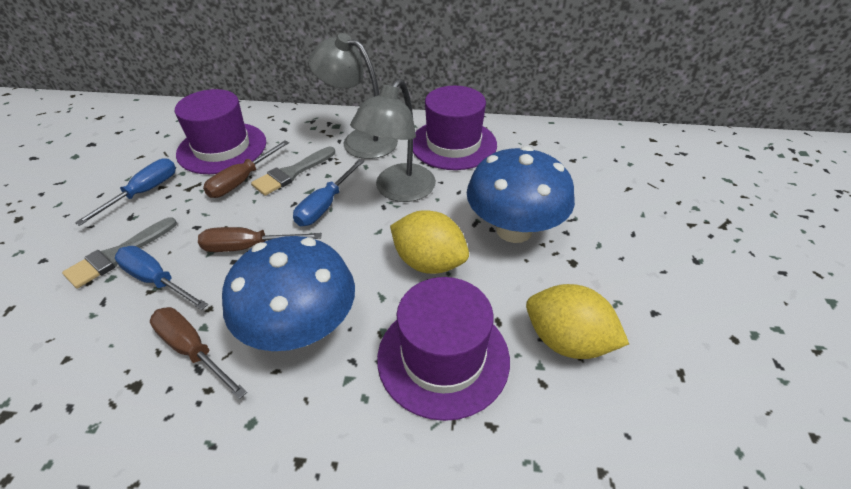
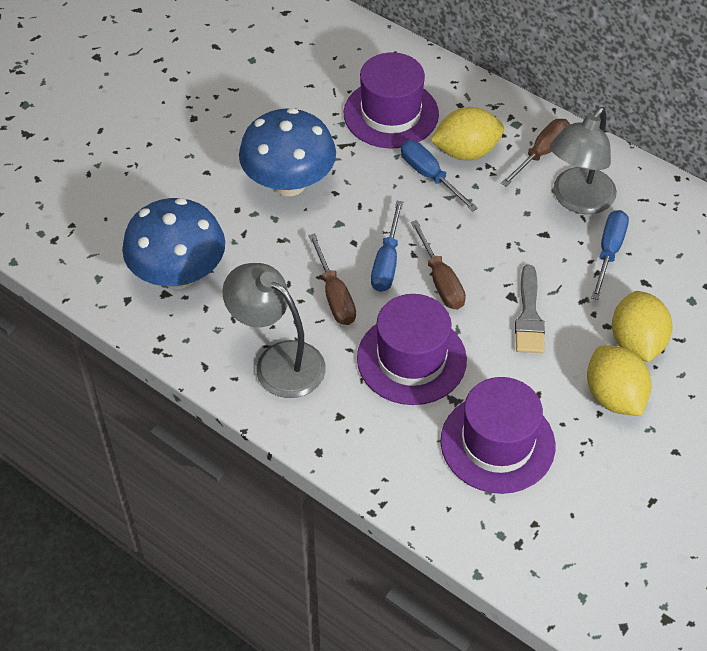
grey brush: [62,218,177,288] [251,147,335,196] = 2 -> [515,265,545,353] = 1
yellow lemon: [390,210,469,274] [526,284,629,359] = 2 -> [430,107,504,160] [587,345,652,416] [612,291,672,362] = 3

